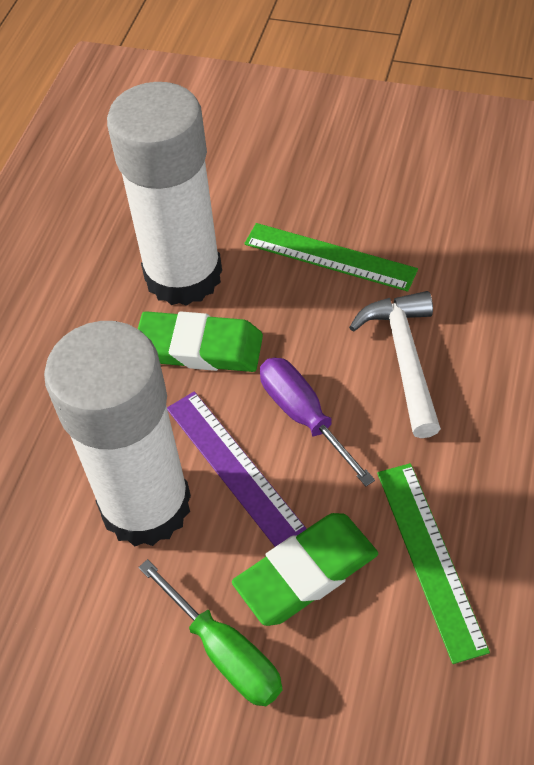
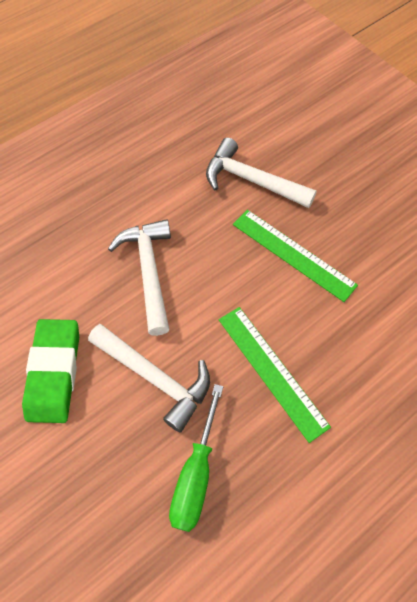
green eraser: [138,311,263,372] [232,513,378,626] = 2 -> [22,319,79,423] = 1
purple ruler: [167,391,307,547] = 1 -> none = 0
purple screwdriver: [260,358,375,486] = 1 -> none = 0
white glue stick: [44,321,191,547] [107,82,222,306] = 2 -> none = 0
white hammer: [349,291,441,438] = 1 -> [88,324,210,433] [108,219,171,336] [206,138,317,208] = 3

